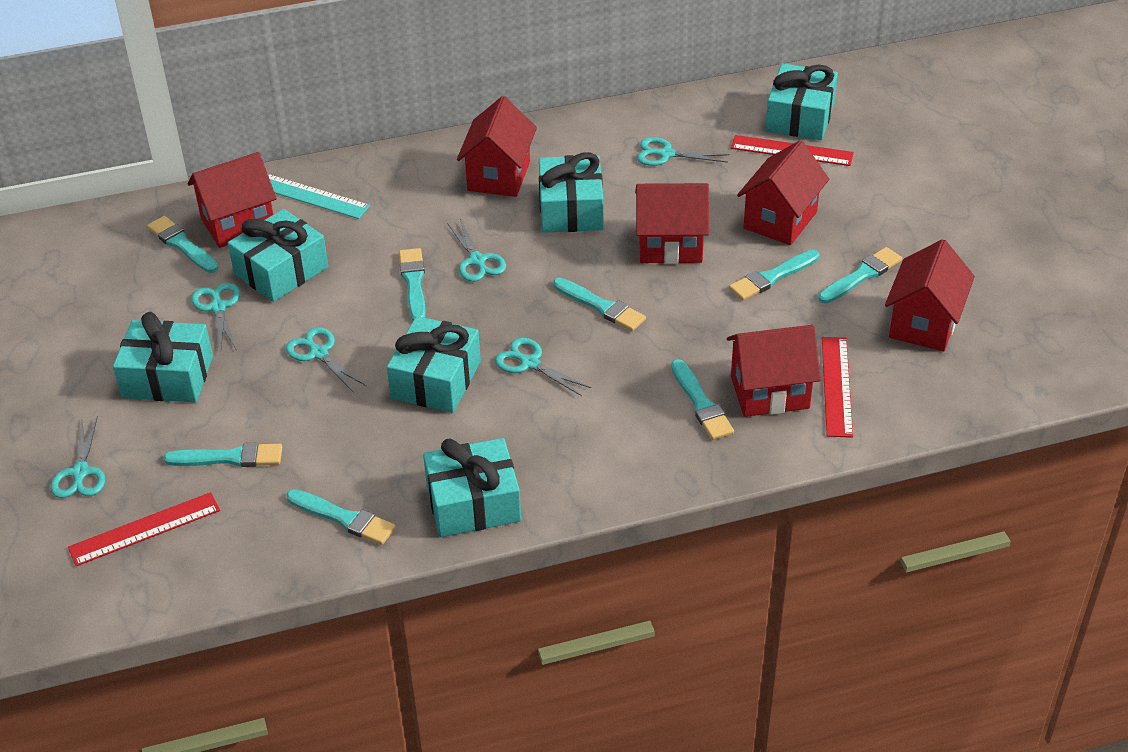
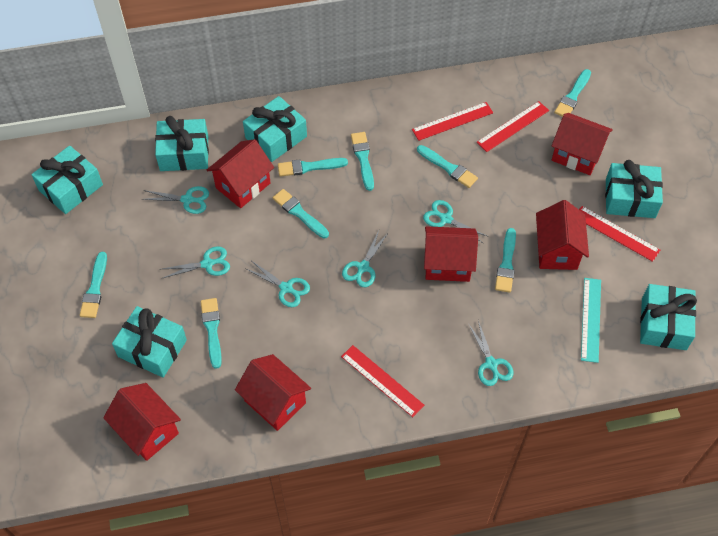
red ruler: [68,492,220,566] [731,135,854,166] [822,337,853,438] = 3 -> [341,345,424,417] [412,102,493,141] [477,101,549,152] [579,206,660,262] = 4

